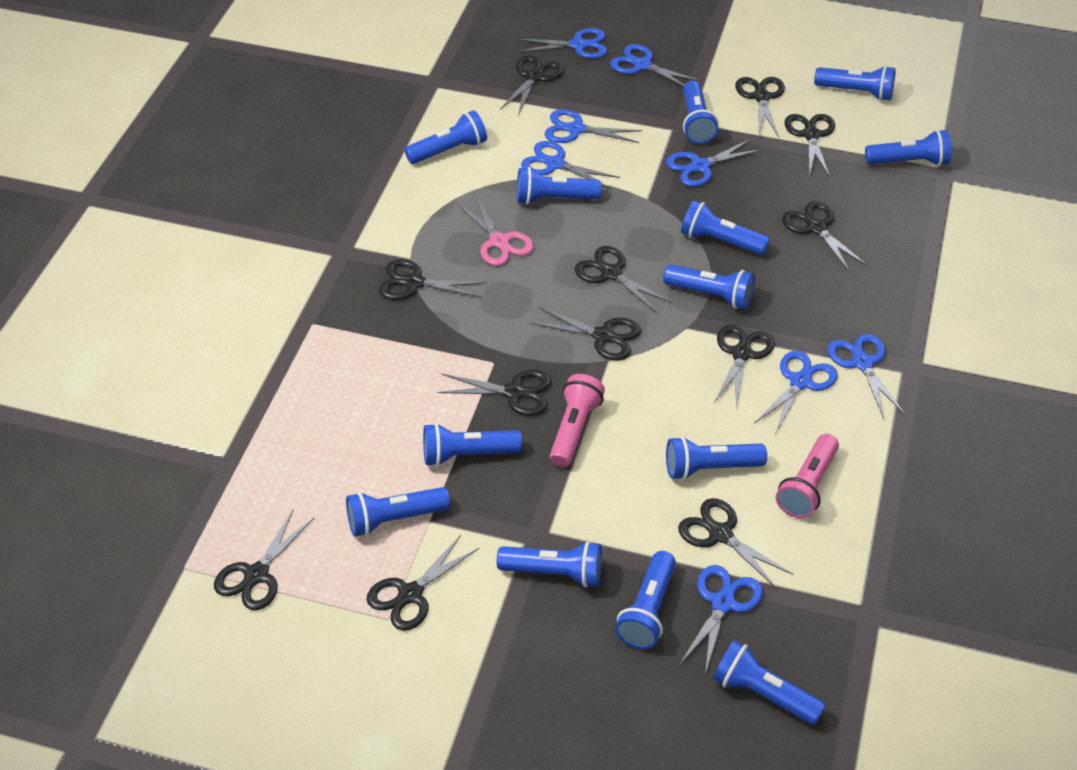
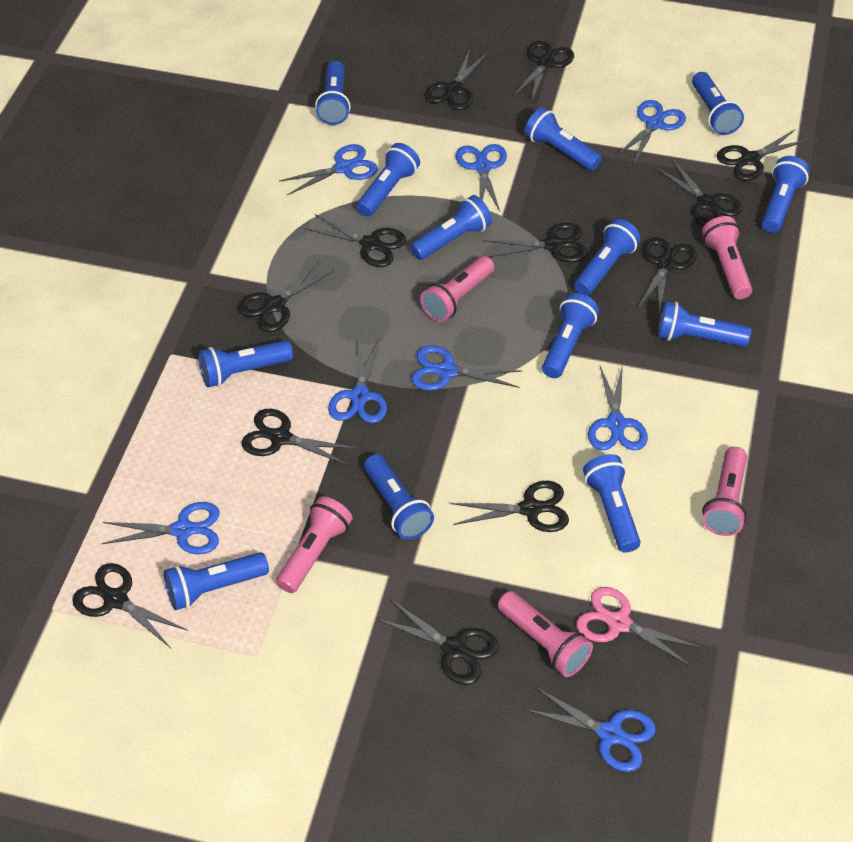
pink flashlight: [549,374,605,467] [776,434,839,518] = 2 -> [276,496,353,593] [420,256,494,322] [498,591,593,677] [702,216,752,299] [702,447,747,536] = 5

